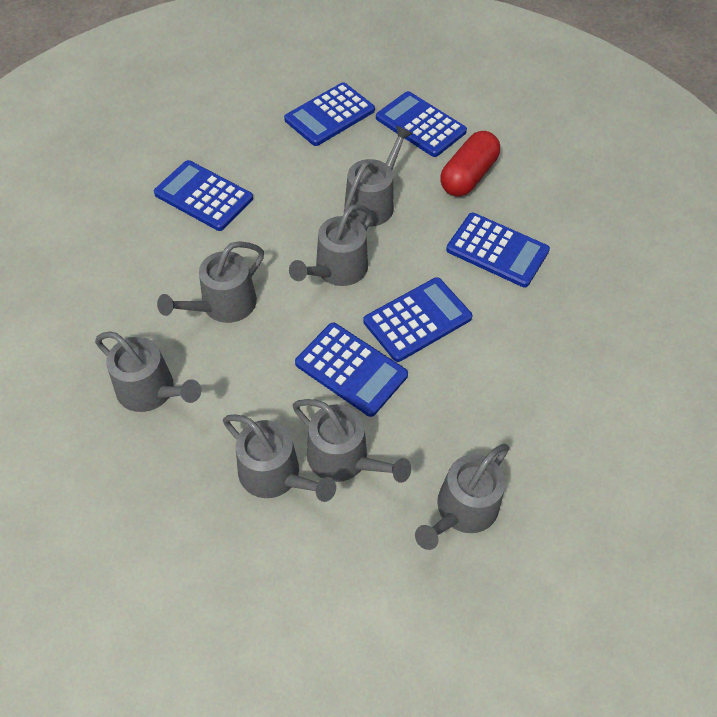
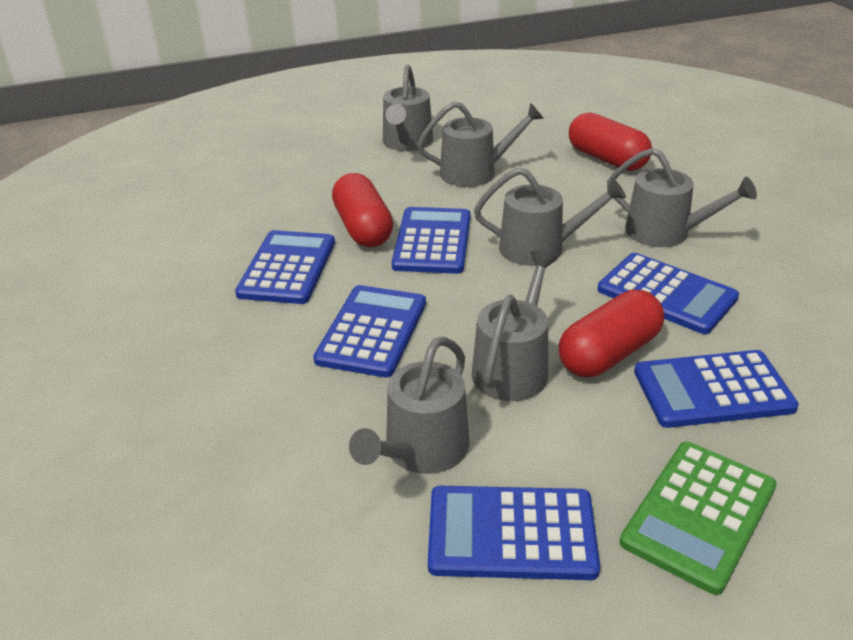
green calculator: none = 0 -> [620,442,777,595] = 1
grey watering can: [95,332,201,412] [157,241,264,323] [223,414,336,502] [289,204,373,286] [293,399,411,483] [344,126,413,227] [415,444,509,550] = 7 -> [349,337,470,474] [383,64,433,151] [417,101,544,187] [472,250,557,401] [474,168,626,266] [607,148,757,247] = 6
red capsule: [440,131,500,197] = 1 -> [332,173,393,247] [559,290,664,377] [569,112,652,171] = 3

